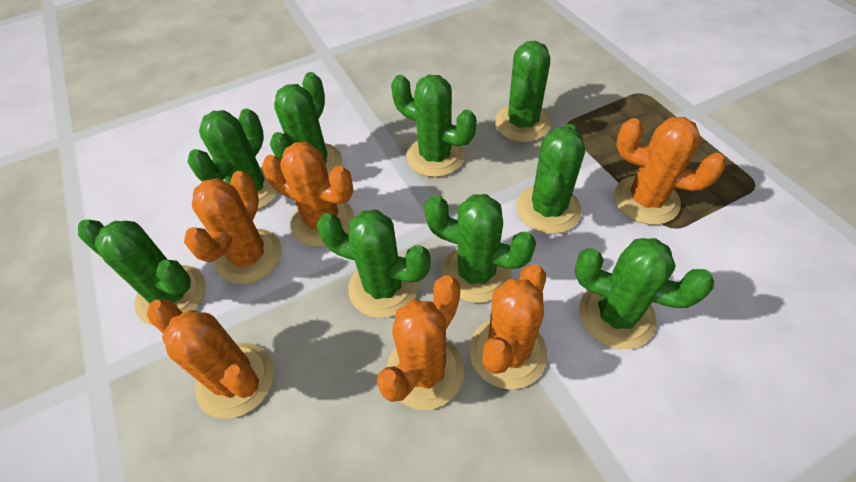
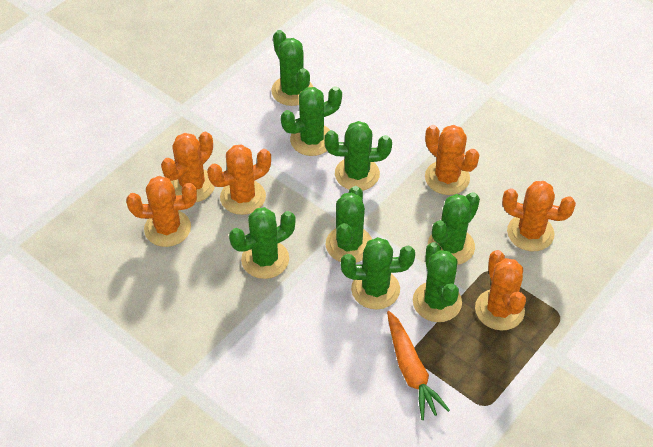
green cactus: [78,219,206,326] [187,108,278,210] [270,72,342,175] [316,210,431,318] [391,75,477,177] [424,194,536,303] [495,41,551,142] [516,124,585,234] [574,238,714,349] = 9 -> [229,207,296,279] [271,30,313,106] [281,86,342,156] [324,121,392,191] [325,186,372,263] [341,237,415,309] [413,242,462,322] [428,192,480,265] = 8
orange carrot: none = 0 -> [387,311,450,420] = 1

